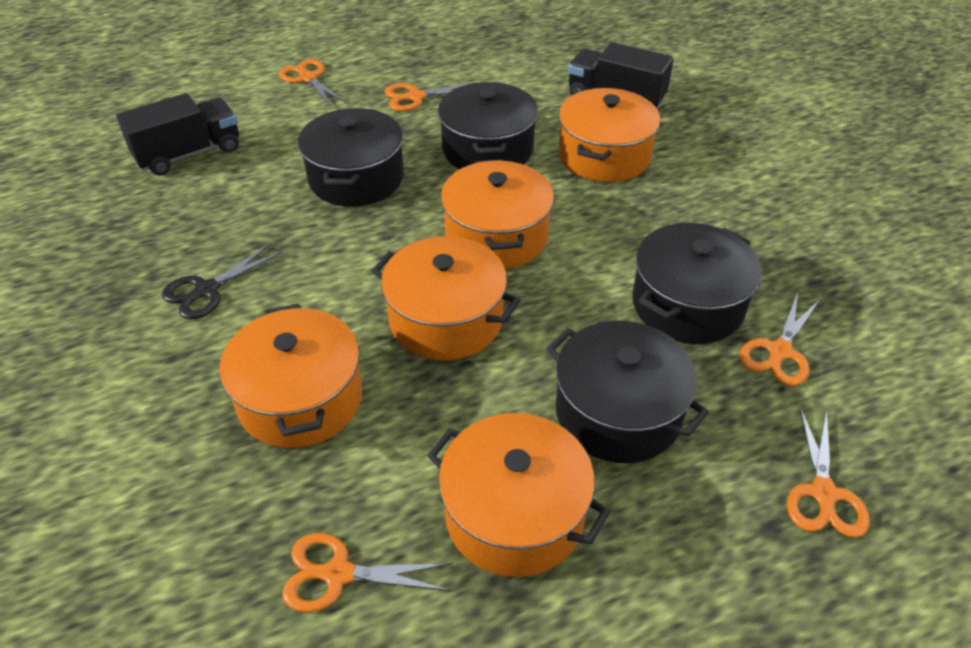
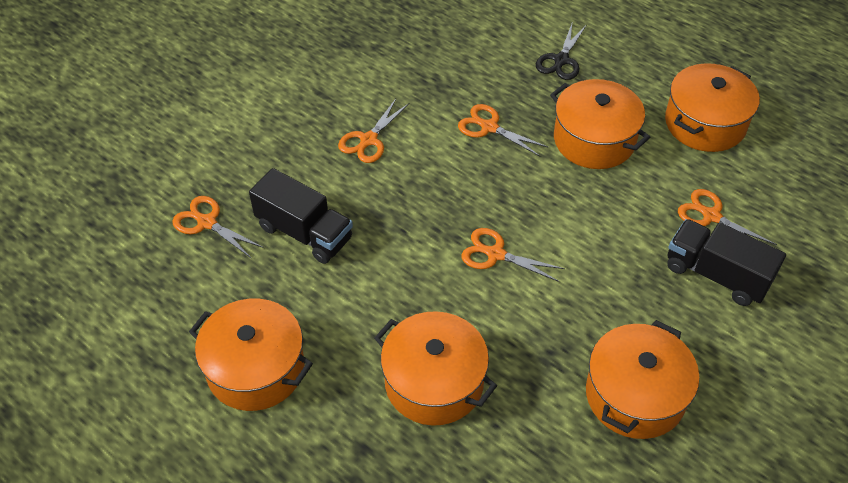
black pot: [298,108,404,206] [438,82,538,169] [546,321,709,463] [632,223,762,344] = 4 -> none = 0

